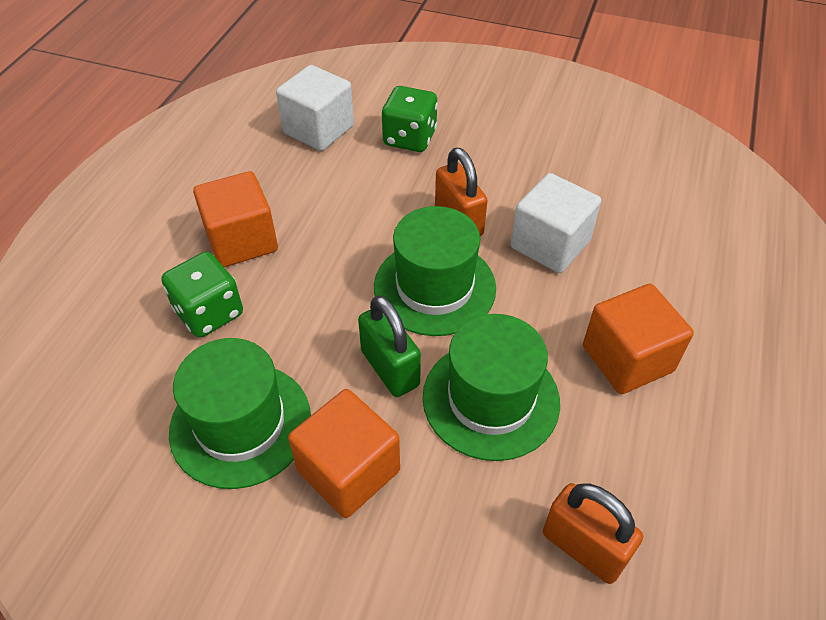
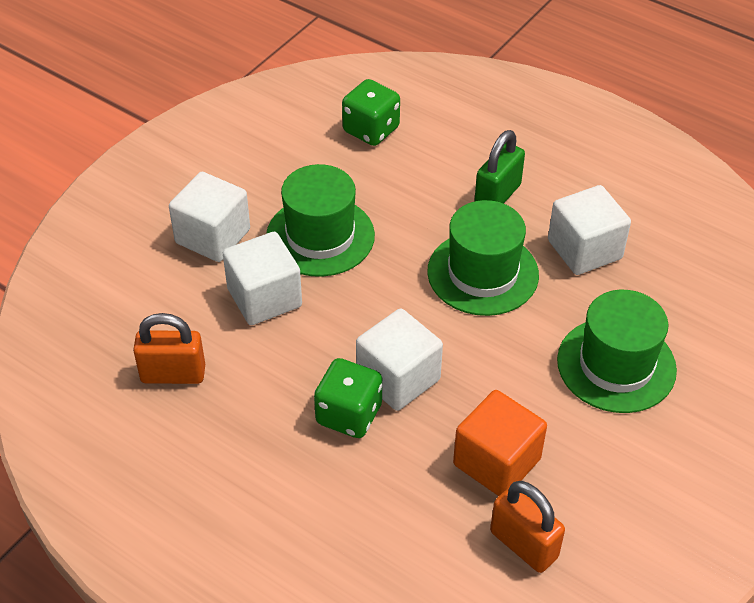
orange cube: [193,171,278,267] [288,389,400,518] [583,284,694,394] = 3 -> [453,390,547,496] = 1
white cube: [276,65,354,151] [510,173,601,273] = 2 -> [169,172,250,262] [223,232,302,325] [356,308,443,411] [548,185,631,275] = 4

